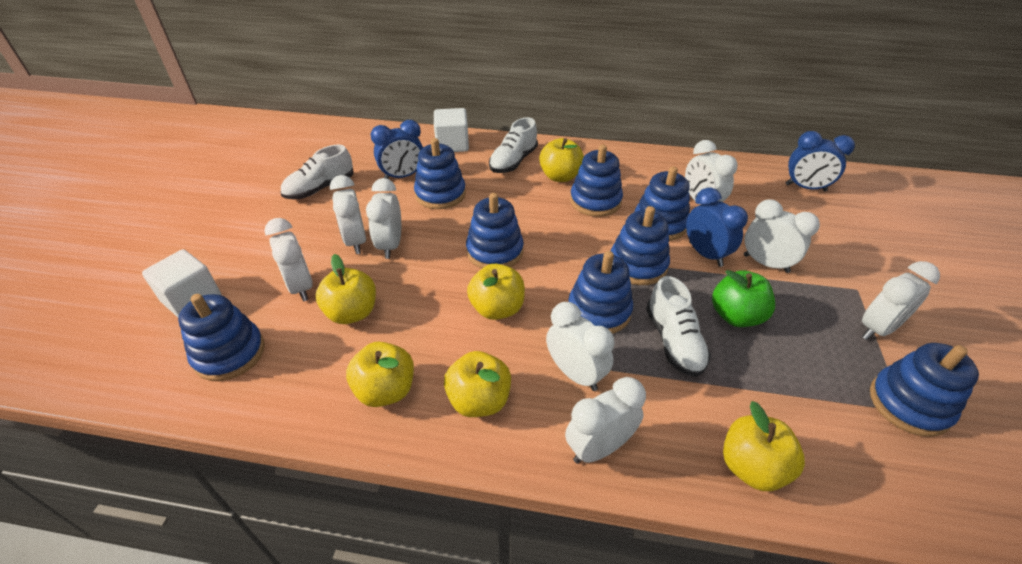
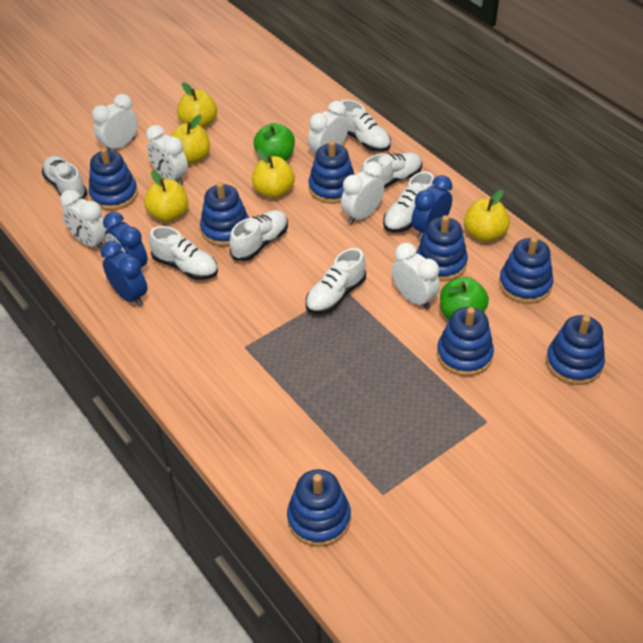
green apple: [712,270,775,327] = 1 -> [254,123,295,161] [440,277,489,320] = 2
white clock: [264,218,313,301] [330,175,366,254] [366,178,401,259] [546,302,615,391] [565,377,646,464] [685,140,738,205] [744,199,820,273] [862,261,940,340] = 8 -> [60,190,108,249] [92,94,138,150] [146,125,188,185] [308,101,348,153] [341,161,384,225] [392,243,440,310] = 6
white cube: [142,249,221,317] [434,108,469,152] = 2 -> none = 0
white shoe: [281,144,354,199] [489,117,538,173] [646,276,711,377] = 3 -> [42,156,87,199] [149,226,218,280] [229,210,288,261] [306,248,366,314] [340,99,391,152] [361,152,422,189] [383,171,435,233] = 7
yellow apple: [316,254,376,324] [346,342,414,407] [444,351,511,417] [467,264,525,320] [539,138,584,182] [723,401,805,491] = 6 -> [144,170,188,222] [171,115,210,164] [177,82,217,128] [252,149,295,198] [464,190,510,242] = 5

